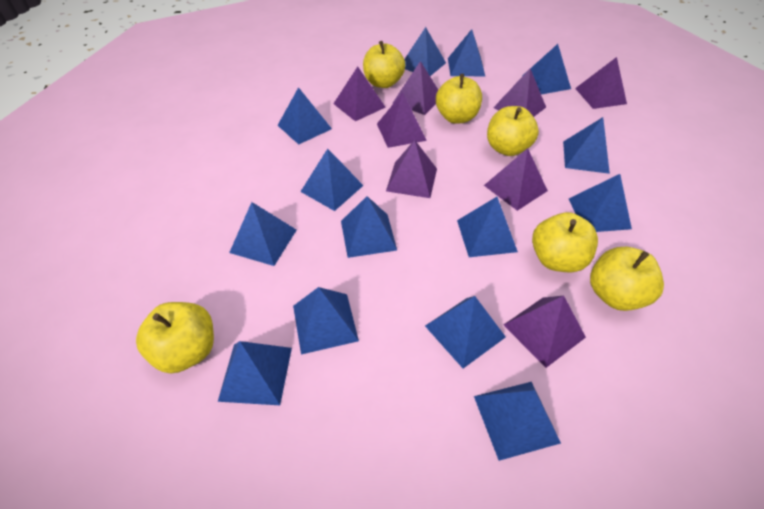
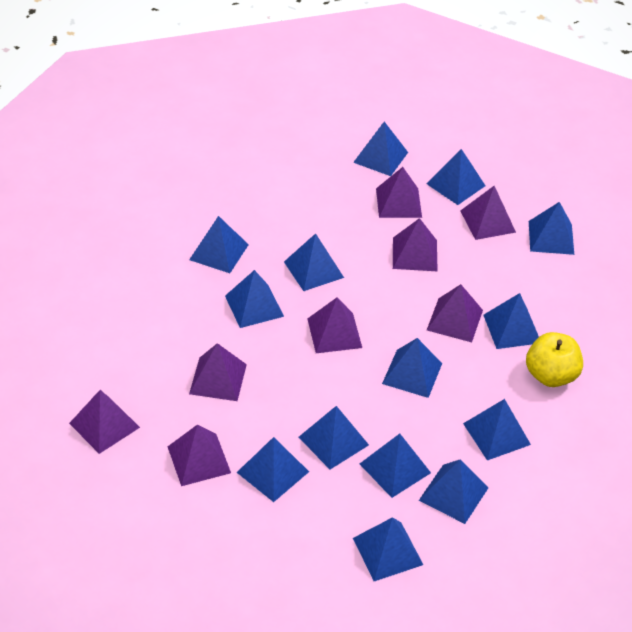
yellow apple: [136,302,214,373] [363,41,406,88] [436,74,482,124] [487,106,539,156] [532,212,598,272] [590,247,664,311] = 6 -> [526,332,583,387] = 1

